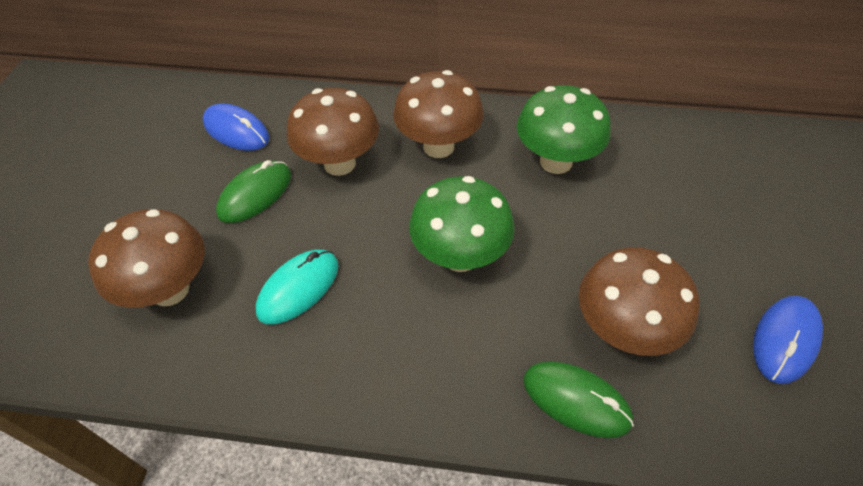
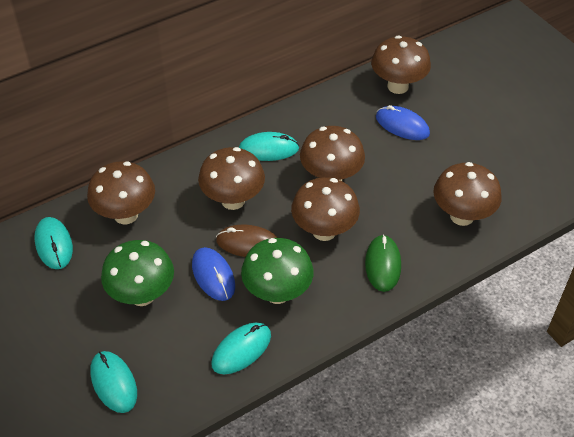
brown mouse: none = 0 -> [216,225,278,257] = 1
brown mushroom: [88,209,205,308] [286,88,379,176] [393,70,484,158] [579,247,699,356] = 4 -> [87,161,155,224] [198,147,265,210] [291,177,360,241] [300,126,365,181] [371,35,431,94] [433,162,502,226] = 6
green mouse: [216,160,291,223] [523,361,634,438] = 2 -> [365,234,401,292] = 1
turquoise mouse: [256,250,339,325] = 1 -> [35,217,73,269] [90,351,137,413] [211,323,271,374] [239,132,299,161] = 4

